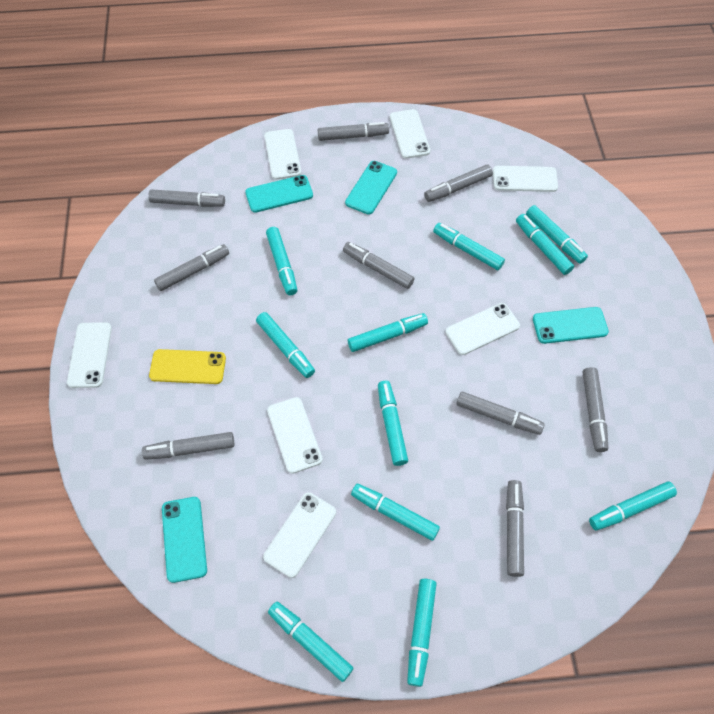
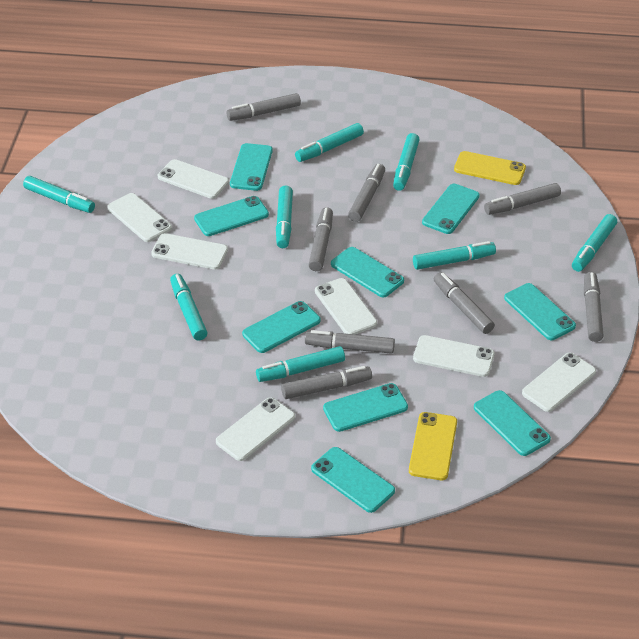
grey marker: [142,432,234,460] [148,189,225,207] [154,244,229,291] [318,122,389,141] [343,242,414,289] [424,164,493,202] [456,391,545,435] [506,480,524,577] [582,367,608,452] = 9 -> [226,93,301,121] [281,366,372,399] [305,330,395,354] [309,207,333,271] [348,164,385,222] [434,272,495,334] [484,183,561,215] [584,272,604,342] = 8
turquoise marker: [256,312,315,378] [266,227,297,295] [268,602,354,682] [348,313,428,352] [351,484,440,541] [378,381,408,466] [407,579,436,687] [433,223,505,270] [516,214,574,275] [526,205,588,264] [589,481,677,531] = 11 -> [23,176,95,213] [170,274,208,341] [256,346,345,382] [276,186,293,248] [295,123,364,162] [393,133,420,191] [413,241,496,270] [572,214,617,272] = 8
turquoise phone: [162,497,207,583] [245,175,313,213] [345,161,397,215] [533,307,609,344] = 4 -> [194,196,269,236] [230,143,273,191] [242,301,320,353] [311,447,395,513] [323,383,408,432] [331,247,404,297] [422,184,480,234] [474,390,551,456] [504,283,576,340] = 9
yellow phone: [149,349,226,384] = 1 -> [409,412,457,480] [454,151,526,185] = 2

